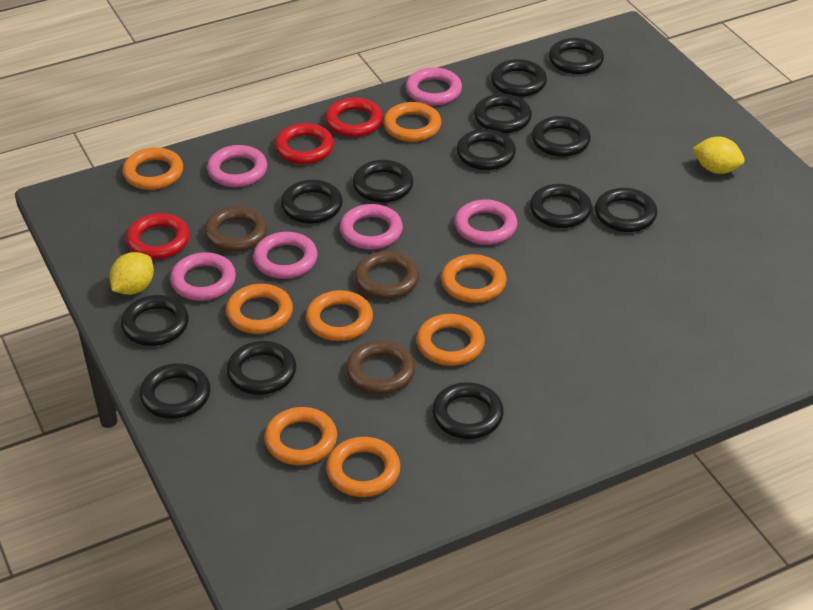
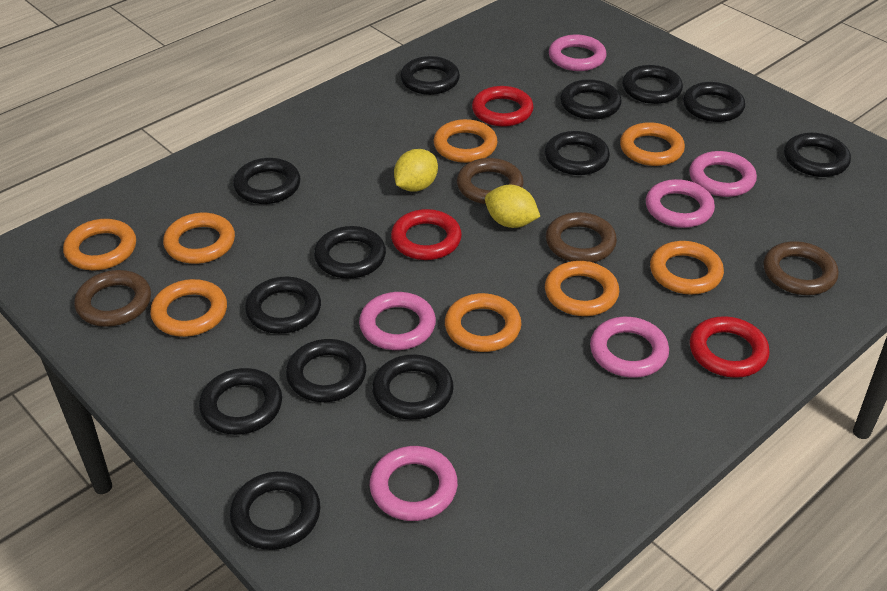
brown ring: [204,206,268,252] [346,341,415,394] [354,251,419,299] = 3 -> [74,270,151,327] [457,158,524,204] [546,212,617,262] [764,241,839,295] = 4

